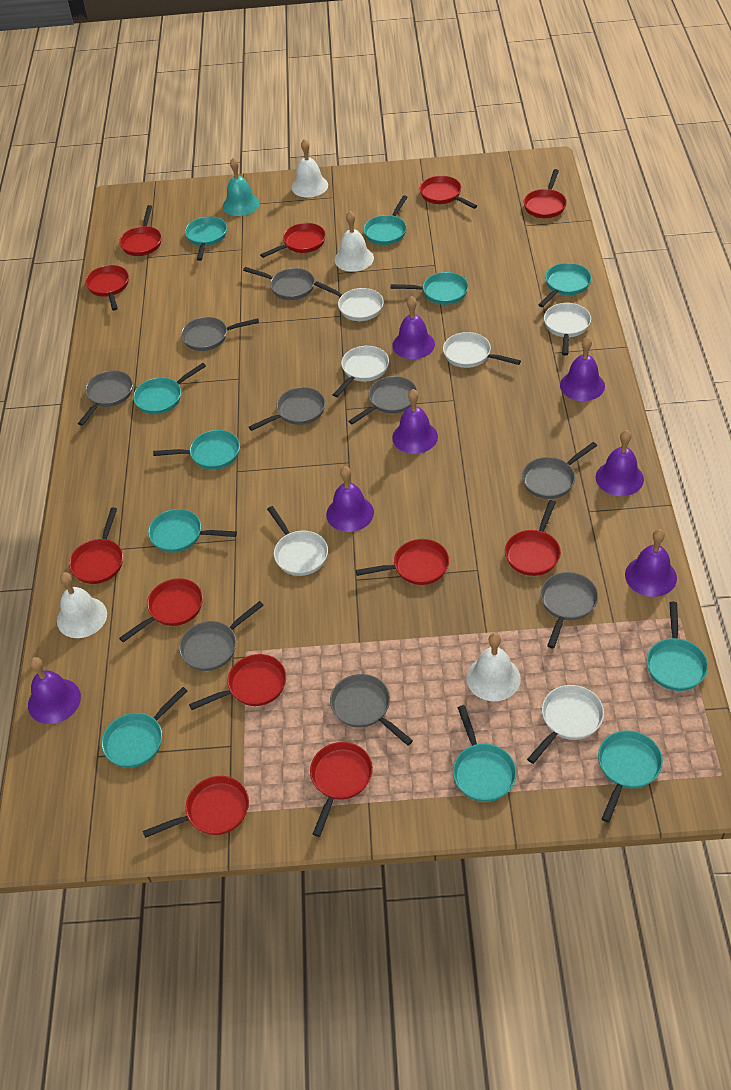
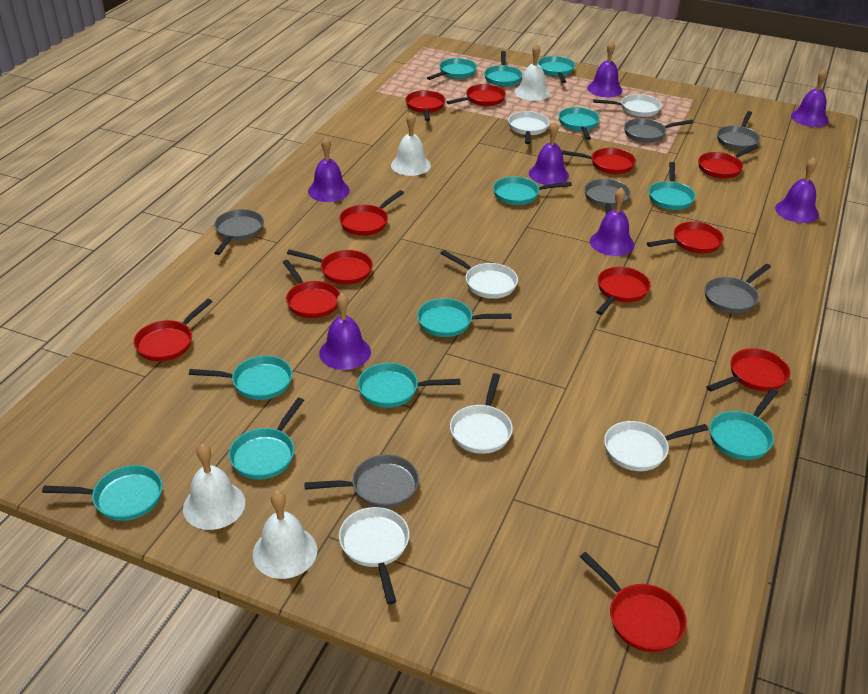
grey pan: [78,370,133,426] [179,601,264,671] [181,317,259,351] [243,267,315,300] [249,387,325,431] [330,674,413,746] [348,376,417,425] [522,442,597,499] [540,572,598,648] = 9 -> [214,209,264,255] [304,454,419,508] [584,179,631,215] [624,118,693,143] [705,264,771,313] [717,111,760,150] = 6
turquoise bell: [223,157,260,216] = 1 -> none = 0
turquoise pan: [101,687,187,768] [133,363,206,414] [148,509,237,553] [153,430,240,470] [185,217,227,261] [364,195,408,245] [391,272,468,305] [453,705,517,802] [539,263,592,307] [598,731,663,822] [646,602,708,691] = 11 -> [42,465,163,521] [189,356,292,400] [229,398,304,479] [358,363,460,408] [417,298,512,337] [427,58,477,80] [484,51,522,86] [493,176,572,205] [538,56,575,83] [558,107,600,140] [649,162,696,210] [710,388,778,460] = 12

